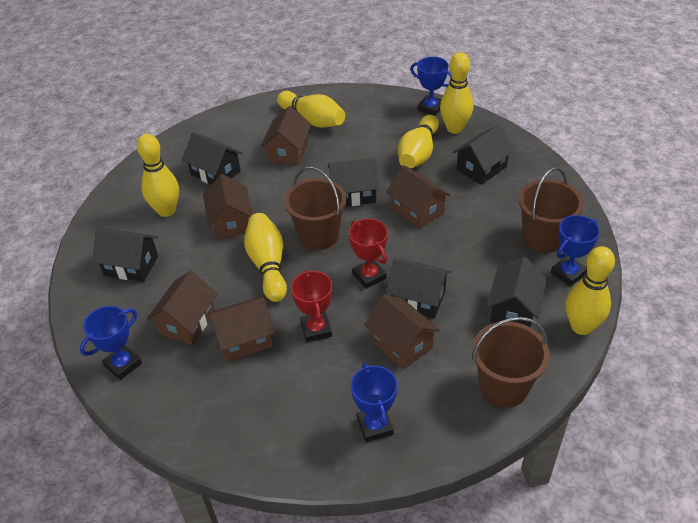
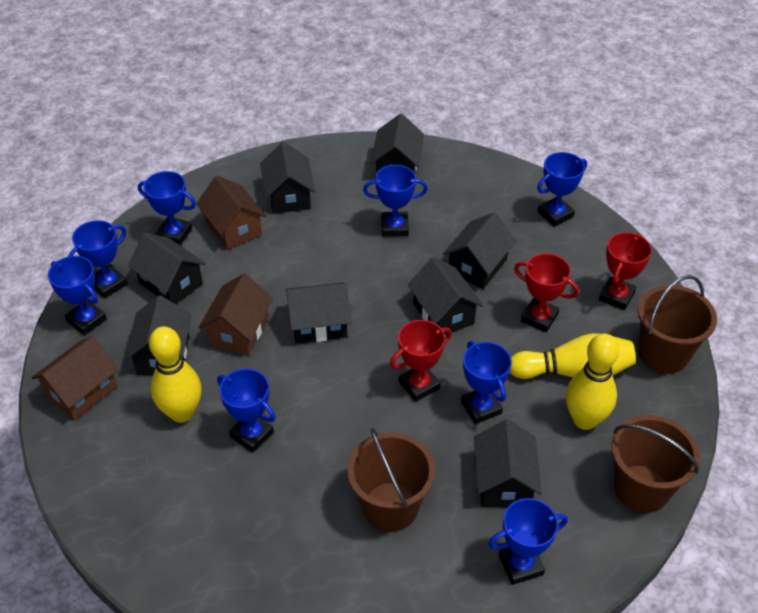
black house: [92,229,158,282] [182,132,242,185] [328,158,379,207] [386,258,451,318] [453,125,514,185] [487,257,547,328] = 6 -> [125,295,192,375] [128,233,206,304] [260,142,315,214] [286,282,351,344] [371,114,424,173] [408,257,483,335] [443,212,516,289] [474,419,542,507] = 8
blue trophy: [80,306,142,380] [351,363,398,442] [410,57,451,116] [551,215,600,286] = 4 -> [48,256,107,335] [68,220,128,298] [138,171,196,245] [217,368,276,453] [363,165,428,237] [461,341,512,424] [488,498,568,585] [537,152,587,227] = 8
brown house: [147,271,217,345] [203,174,253,240] [208,297,275,361] [261,106,311,165] [364,295,440,369] [386,165,451,229] = 6 -> [32,336,118,420] [196,176,266,250] [199,274,273,355] = 3
red trophy: [291,270,333,342] [349,219,388,289] = 2 -> [390,320,452,402] [514,253,579,332] [599,232,652,310] = 3
yellow bowling pin: [137,134,179,217] [244,213,287,302] [277,91,345,128] [398,115,439,169] [440,52,473,134] [566,246,615,335] = 6 -> [149,326,201,423] [510,333,636,379] [566,334,619,430] = 3

